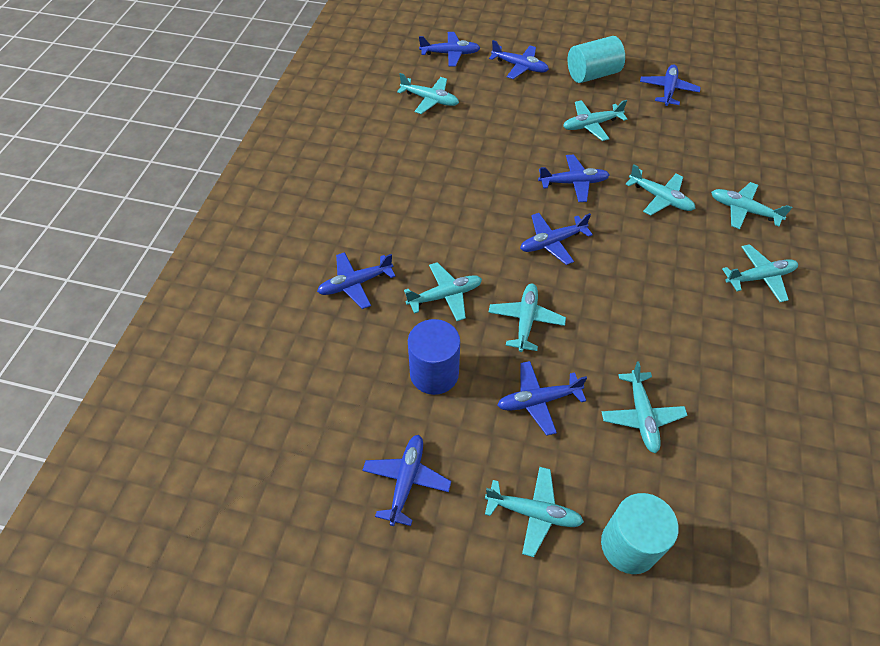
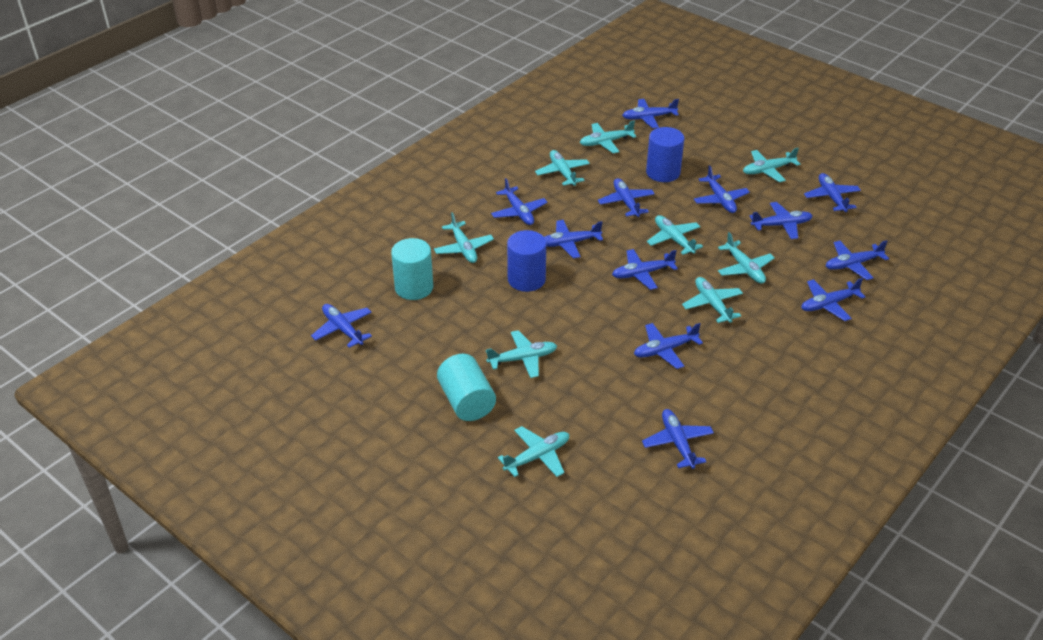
blue cylinder: [408,319,460,395] = 1 -> [507,230,546,292] [646,127,684,182] = 2
blue plane: [317,252,396,309] [362,435,451,526] [419,32,480,67] [489,40,549,79] [497,361,587,436] [520,213,593,265] [538,154,609,202] [640,64,701,106] = 8 -> [311,304,372,348] [491,178,547,225] [544,220,603,258] [598,178,655,217] [612,249,678,290] [622,99,679,129] [634,323,703,369] [642,409,714,469] [694,166,750,213] [750,202,812,239] [801,278,866,321] [804,173,861,212] [826,240,889,280] = 13

